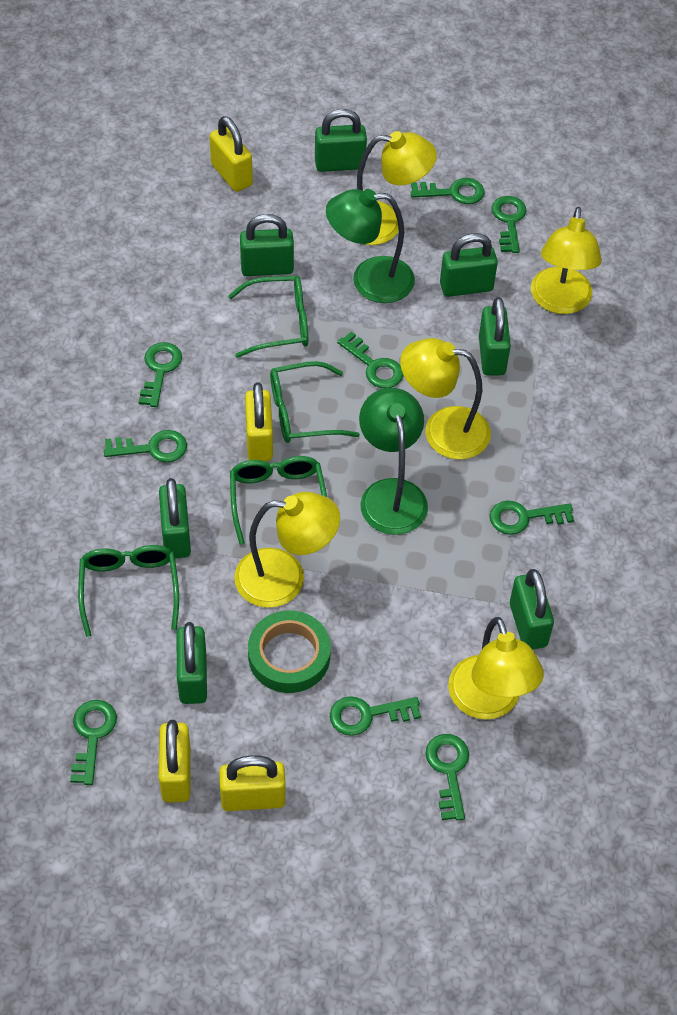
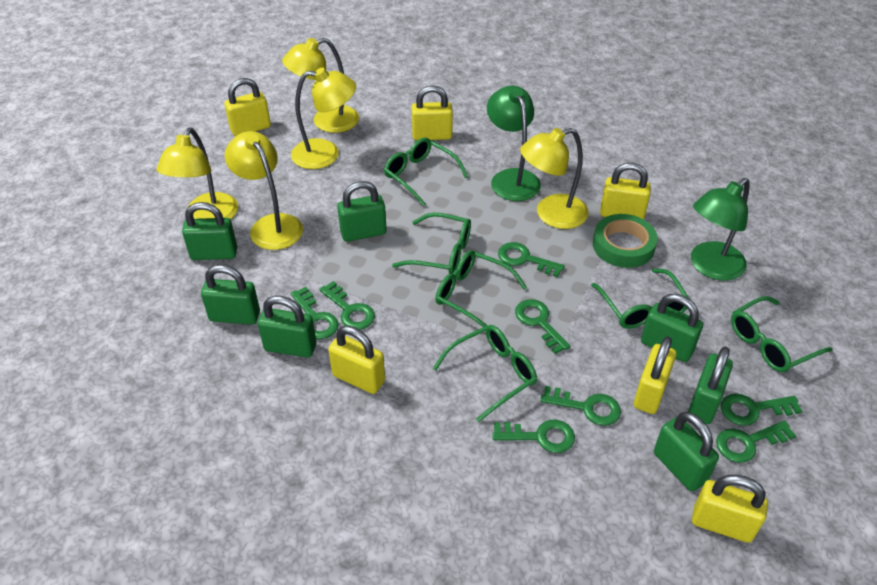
green glasses: [78,545,179,637] [228,276,308,358] [230,456,327,544] [270,361,360,443] = 4 -> [384,138,468,206] [392,212,471,274] [433,325,537,422] [435,250,527,327] [591,268,689,329] [731,296,833,372] = 6
green key: [70,700,117,785] [104,430,187,463] [139,342,182,407] [330,696,421,736] [337,332,403,388] [411,178,485,204] [426,734,469,821] [490,501,574,535] [491,196,527,253] = 9 -> [291,287,339,339] [320,281,375,330] [492,420,575,453] [498,242,565,277] [515,299,570,354] [541,386,621,426] [716,420,796,463] [721,394,802,426] = 8
yellow padlock: [159,720,191,802] [210,116,253,192] [219,755,286,811] [245,382,273,461] = 4 -> [224,78,271,136] [328,326,385,394] [412,86,453,141] [600,163,651,219] [634,336,676,414] [692,475,768,543] = 6

